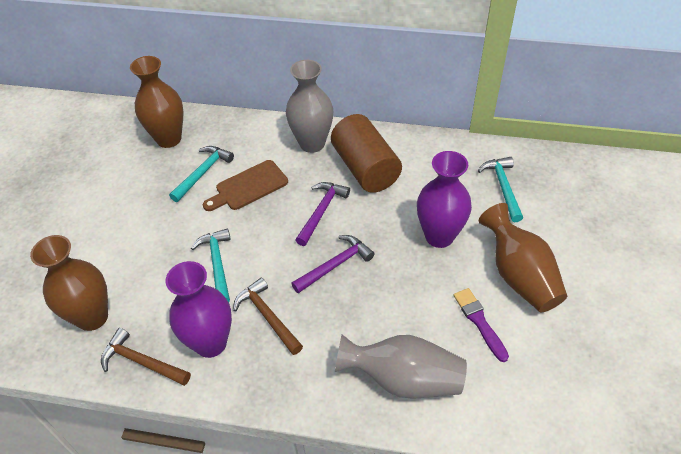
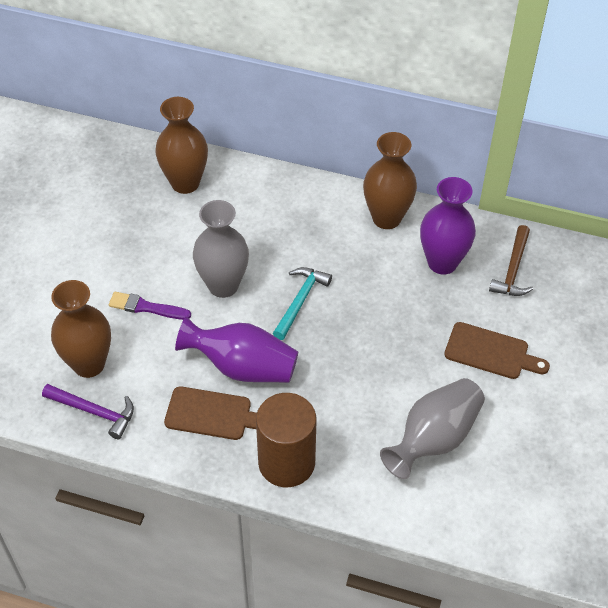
brown cutting board: [203,160,288,211] = 1 -> [164,386,257,440] [444,322,550,379] = 2
brown hammer: [101,328,191,386] [233,277,303,355] = 2 -> [489,225,533,296] = 1
purple hammer: [291,235,374,293] [296,182,350,246] = 2 -> [42,384,134,439] = 1
turquoise hammer: [169,146,234,202] [191,228,231,302] [478,157,523,222] = 3 -> [273,267,332,340] = 1

